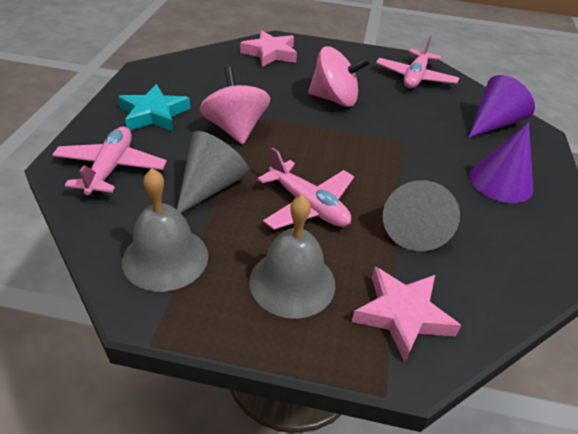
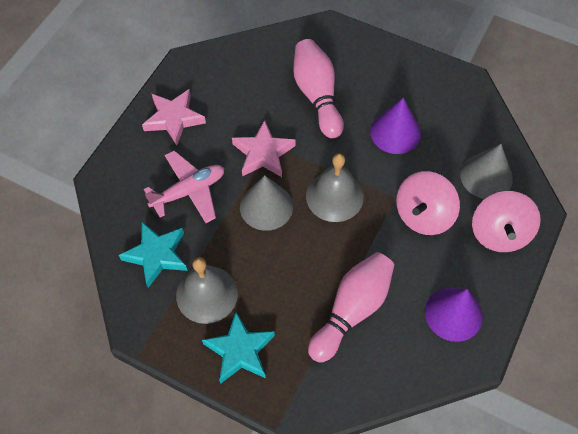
pink bowling pin: none = 0 -> [293,39,344,138] [308,252,394,363] = 2
pink plane: [52,127,167,198] [257,147,354,230] [376,36,459,88] = 3 -> [144,150,224,223] = 1
turquoise star: [118,84,190,132] = 1 -> [119,222,188,288] [202,312,275,384] = 2

